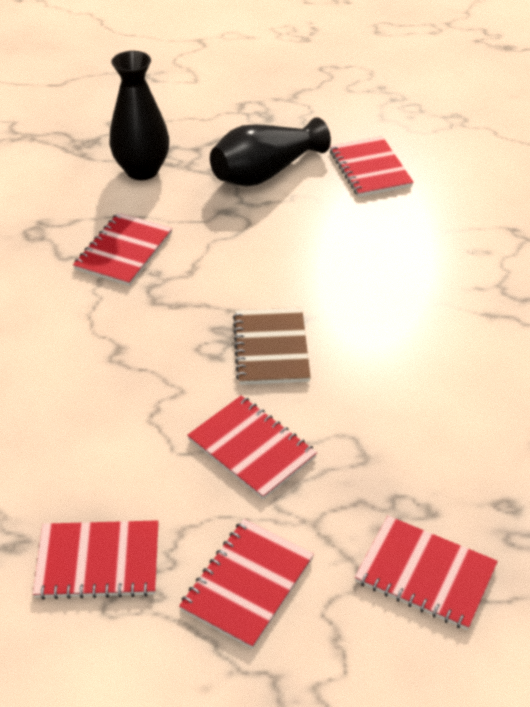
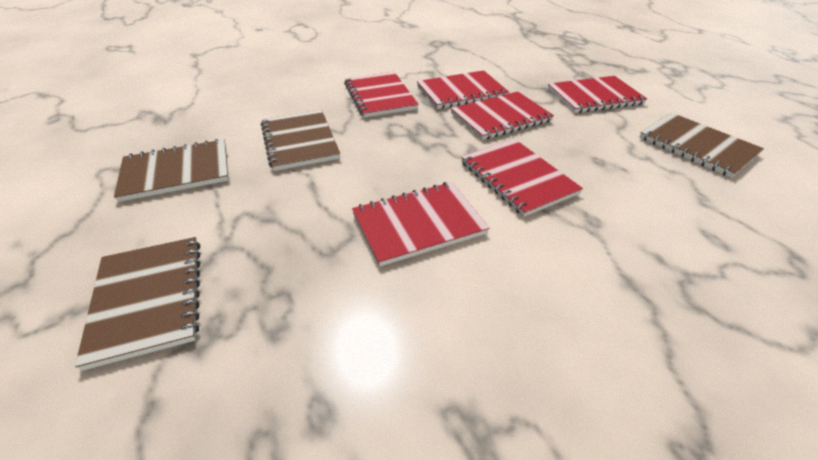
black vase: [110,51,169,180] [210,117,331,186] = 2 -> none = 0
brown notebook: [233,308,311,385] = 1 -> [75,237,200,371] [114,139,229,202] [261,110,340,171] [639,113,764,178] = 4

